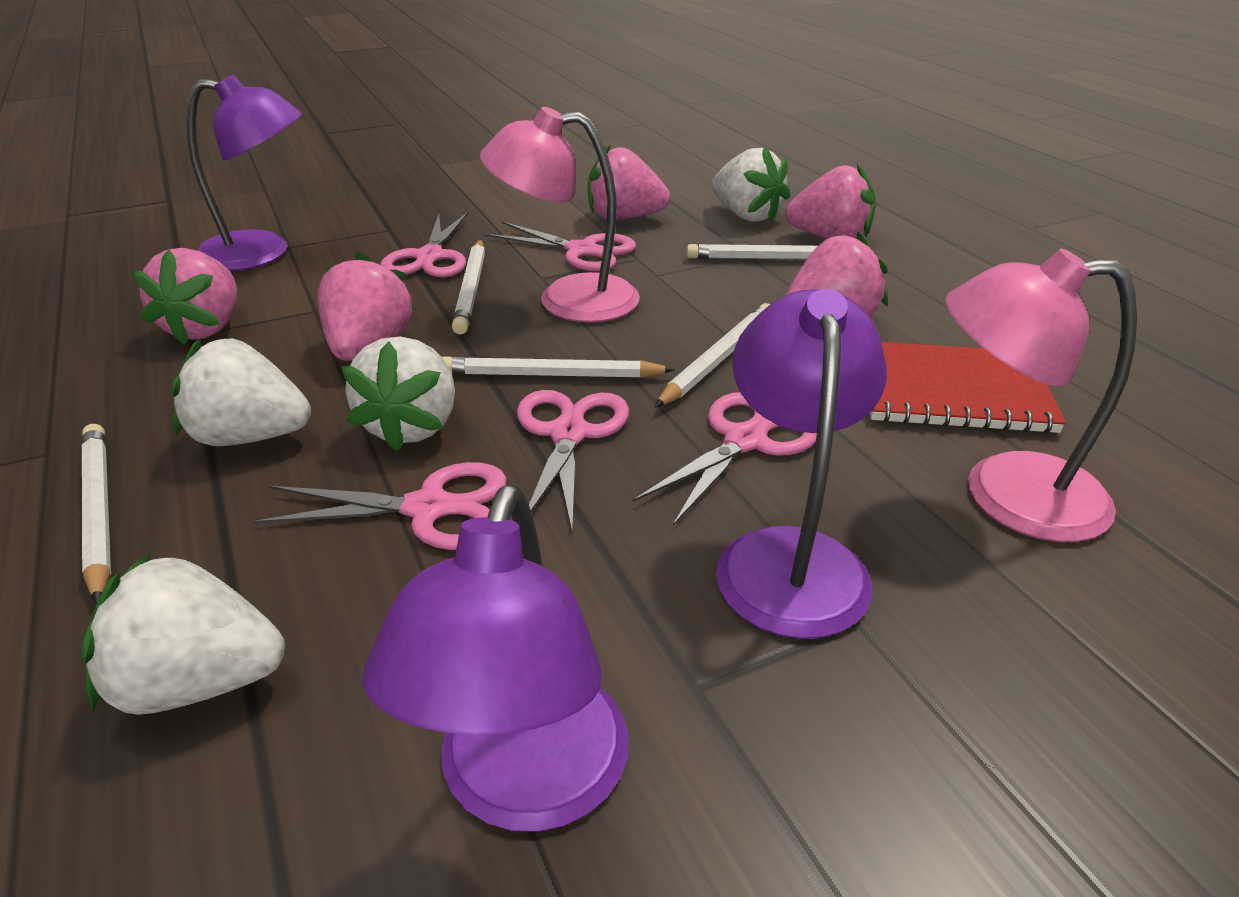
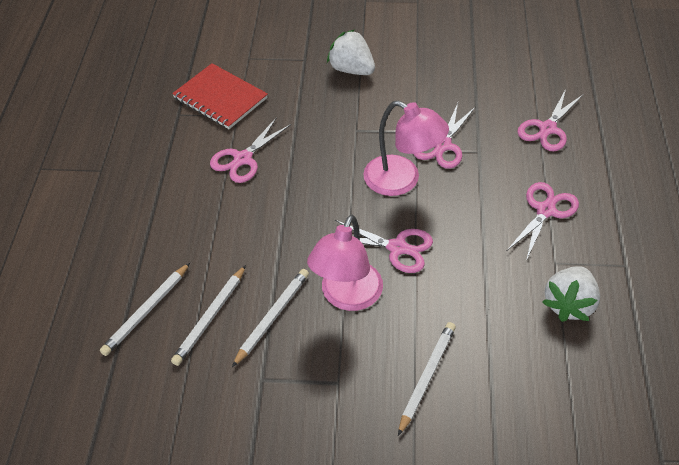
pink strawberry: [133,248,237,345] [318,252,416,361] [588,144,670,220] [785,163,876,239] [785,231,888,316] = 5 -> none = 0
purple lamp: [187,74,302,271] [363,484,629,832] [716,289,887,639] = 3 -> none = 0
white pencil: [82,424,111,604] [442,356,675,378] [452,240,485,335] [655,303,770,408] [687,244,876,259] = 5 -> [100,263,190,356] [171,265,246,366] [232,269,309,367] [398,322,456,436] = 4
white strawberry: [81,553,285,715] [171,338,311,446] [342,337,455,451] [712,147,790,222] = 4 -> [327,30,375,75] [542,266,600,322] = 2

